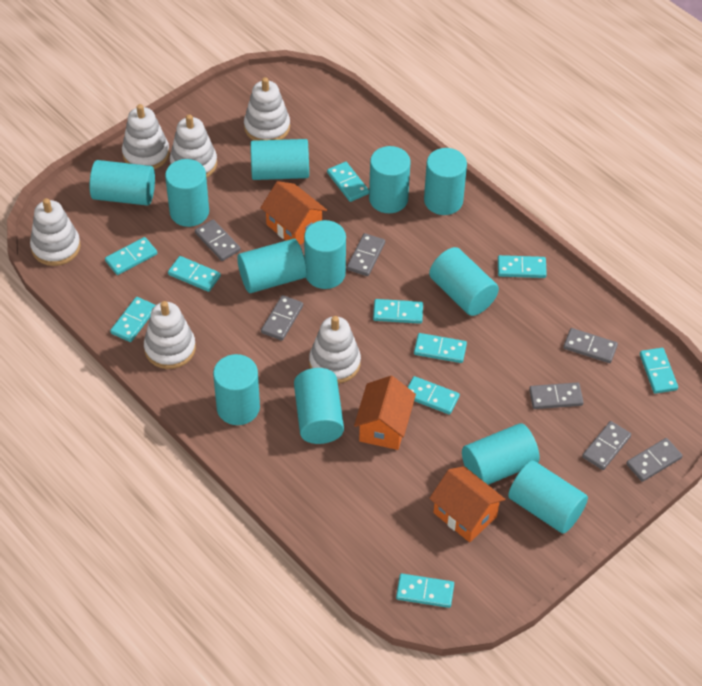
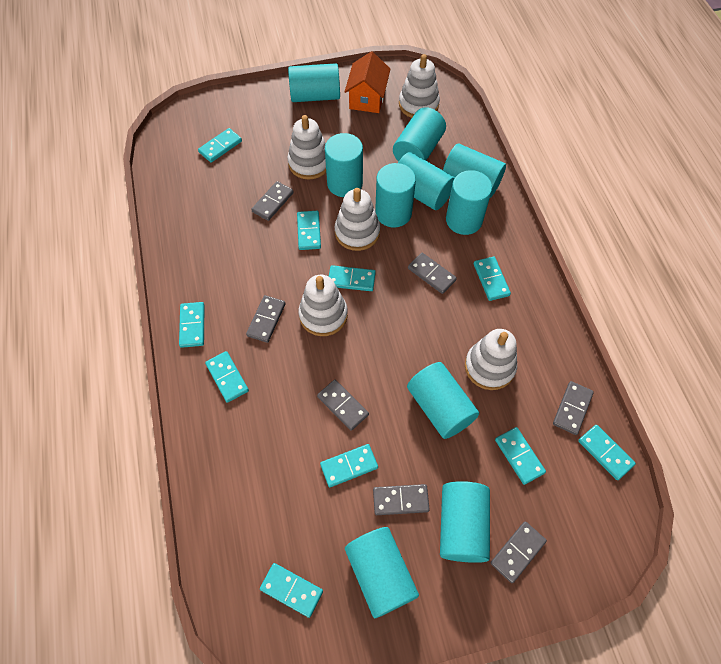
orange house: [260,181,327,245] [354,376,416,450] [429,466,505,542] = 3 -> [345,51,391,113] = 1
turquoise cylinder: [89,160,155,206] [165,159,209,227] [213,354,260,425] [237,239,307,293] [250,139,309,180] [294,368,344,444] [304,220,346,289] [369,146,410,213] [424,148,467,215] [429,247,499,316] [462,423,540,485] [508,461,588,534] = 12 -> [288,63,340,102] [325,133,363,197] [345,527,419,618] [375,163,416,227] [393,107,446,162] [398,152,455,210] [407,362,479,439] [440,481,490,563] [443,144,506,198] [446,170,492,235] = 10
white stacking toy: [30,198,81,266] [122,104,170,169] [144,301,196,369] [170,114,217,178] [244,77,290,141] [309,316,361,384] = 6 -> [287,115,326,180] [299,275,348,336] [335,188,380,251] [399,54,440,118] [465,329,517,390] = 5

